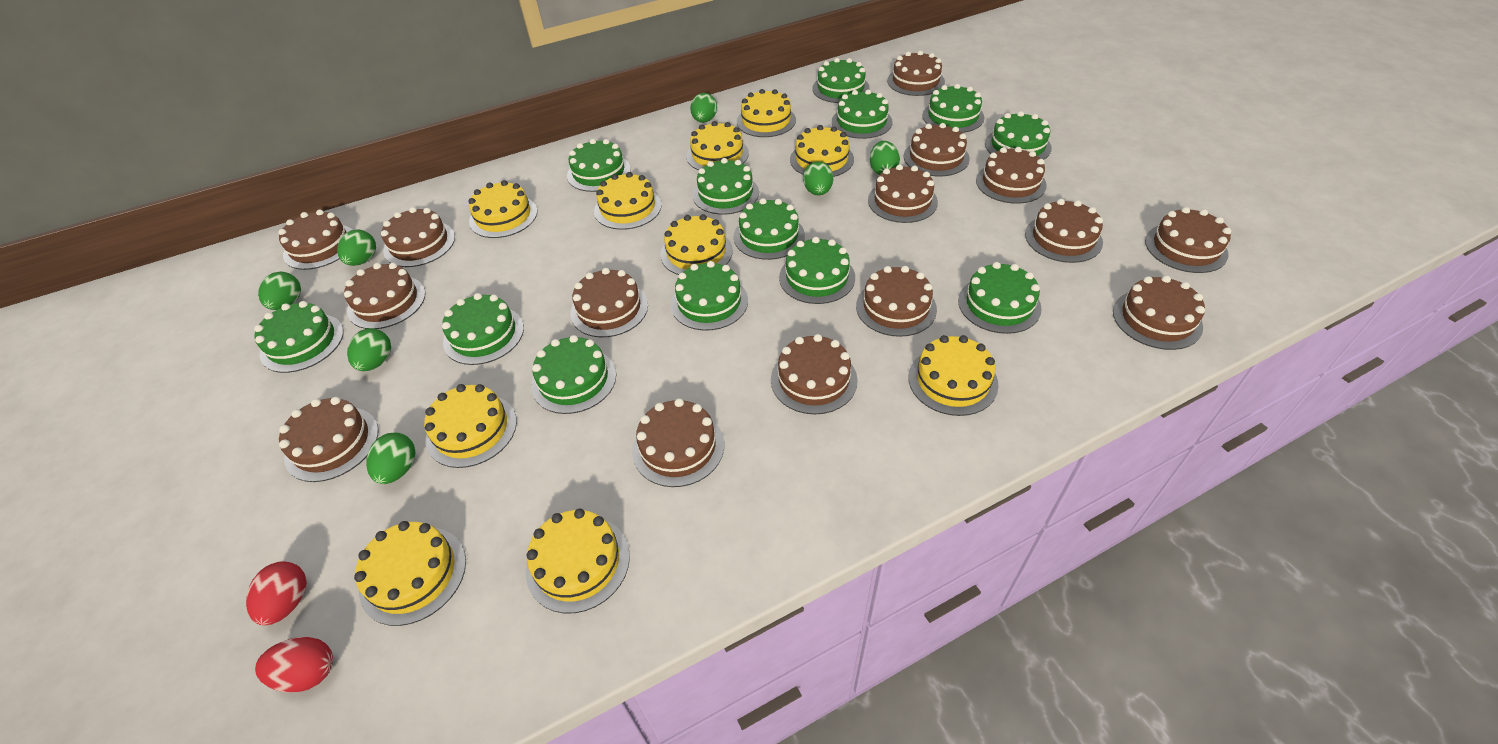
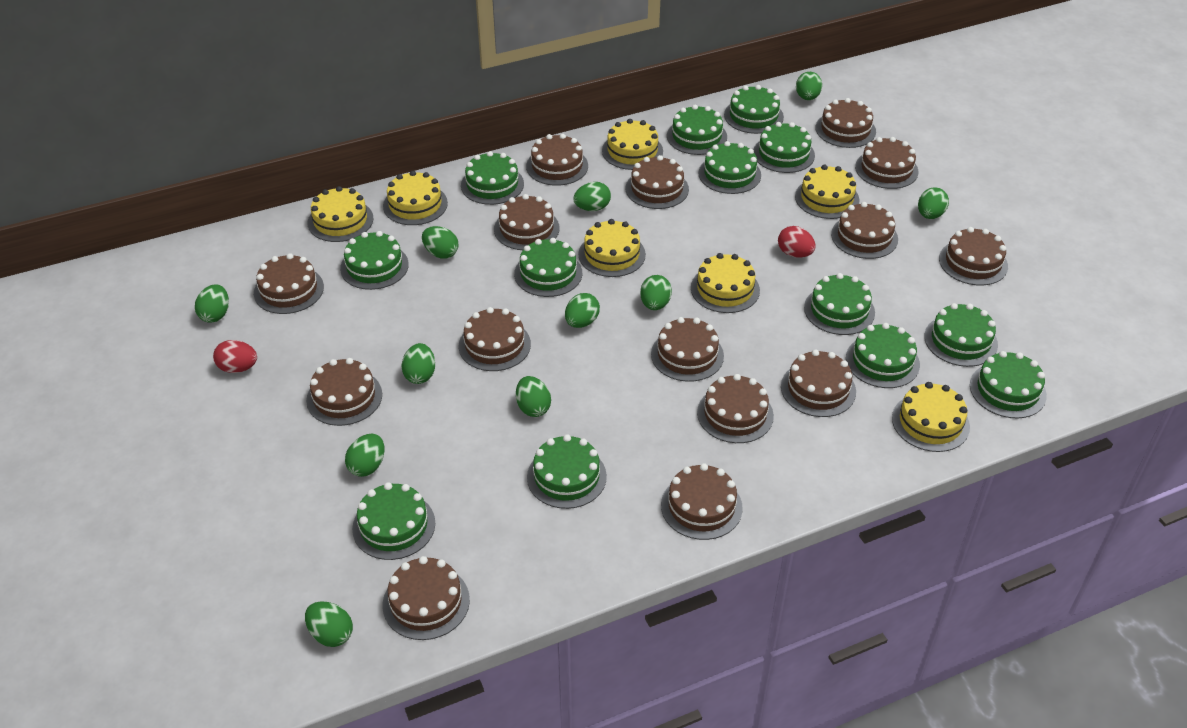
green egg: [258,272,301,310] [337,230,376,266] [347,328,391,371] [366,433,415,484] [690,93,717,123] [803,162,834,195] [870,141,900,175] = 7 -> [195,284,229,323] [305,601,353,647] [345,434,384,477] [401,343,435,384] [422,226,459,259] [516,376,551,417] [565,293,600,328] [573,182,611,211] [640,275,672,310] [796,72,822,100] [918,187,949,219] = 11
yellow cake: [354,521,466,626] [424,384,517,468] [468,180,537,238] [526,509,630,613] [594,172,662,230] [660,214,733,275] [686,121,749,170] [737,89,796,137] [790,125,854,177] [909,335,999,416] = 10 -> [308,186,373,242] [383,171,448,225] [578,219,646,277] [602,119,663,170] [691,253,760,313] [795,165,860,219] [892,382,970,452] = 7

